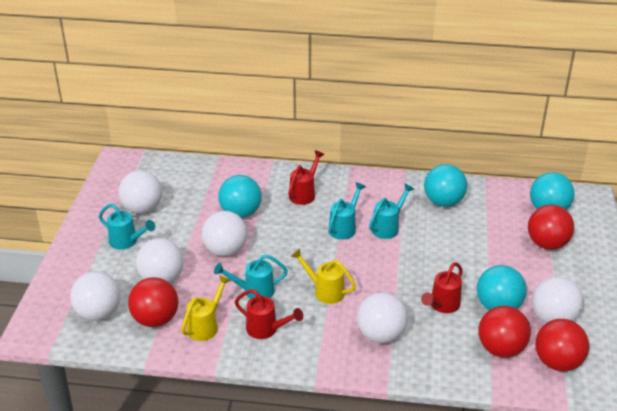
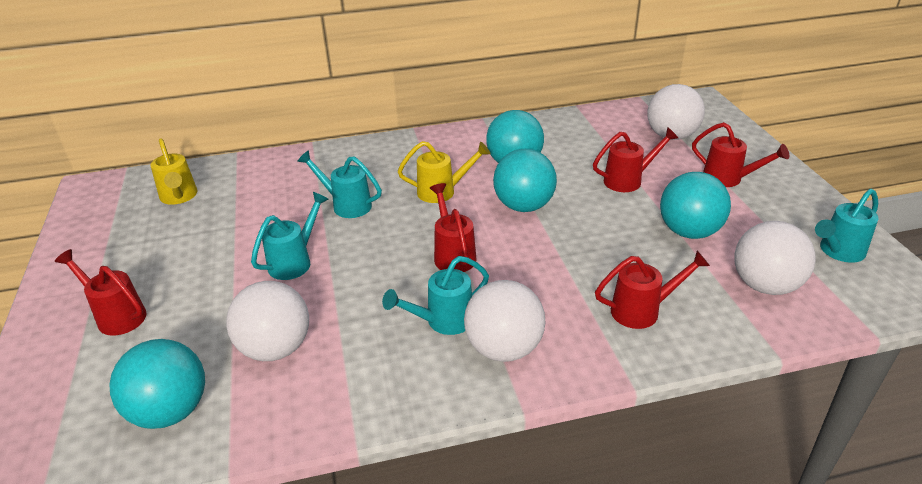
red ball: [128,277,178,327] [478,306,531,358] [528,204,574,250] [535,319,589,371] = 4 -> none = 0
red watering can: [235,289,303,339] [288,150,325,205] [421,262,463,313] = 3 -> [55,249,147,336] [430,183,476,272] [593,127,678,192] [595,251,710,329] [692,122,789,187] = 5
white ball: [70,271,121,321] [118,171,162,213] [136,238,184,283] [202,211,247,256] [357,292,408,343] [532,276,584,323] = 6 -> [226,281,309,361] [464,280,545,362] [647,84,705,140] [734,221,816,295] = 4

